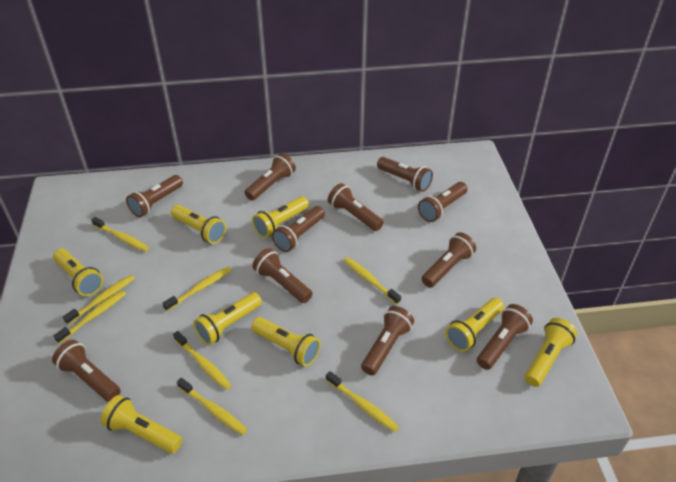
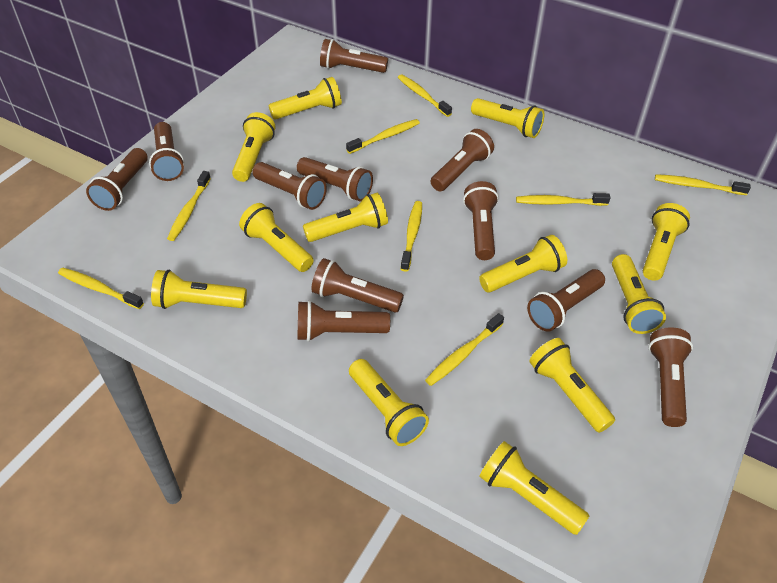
yellow flashlight: [53,249,103,296] [101,395,182,454] [171,205,226,244] [193,292,262,345] [251,317,320,366] [252,196,309,238] [445,298,504,352] [525,318,577,387] = 8 -> [151,270,247,309] [232,112,276,182] [239,203,314,272] [268,77,342,120] [303,193,388,242] [349,359,429,446] [471,98,544,138] [479,235,567,293] [479,441,589,535] [529,338,615,433] [612,254,666,334] [643,203,690,281] = 12

